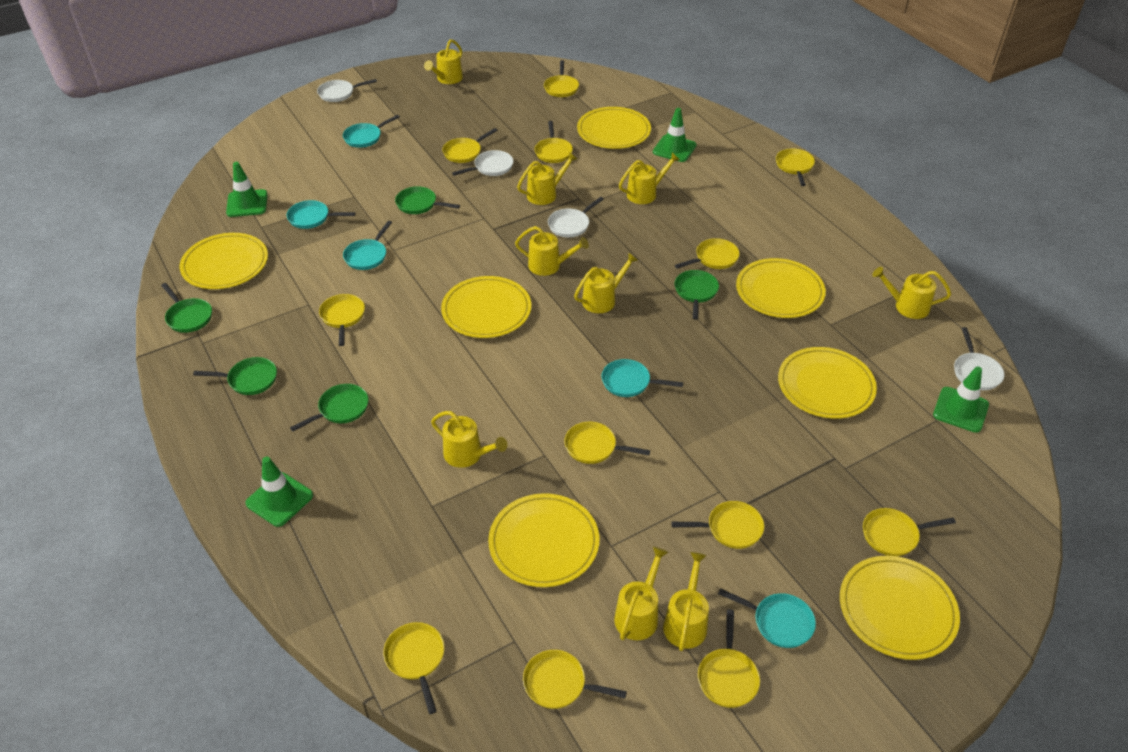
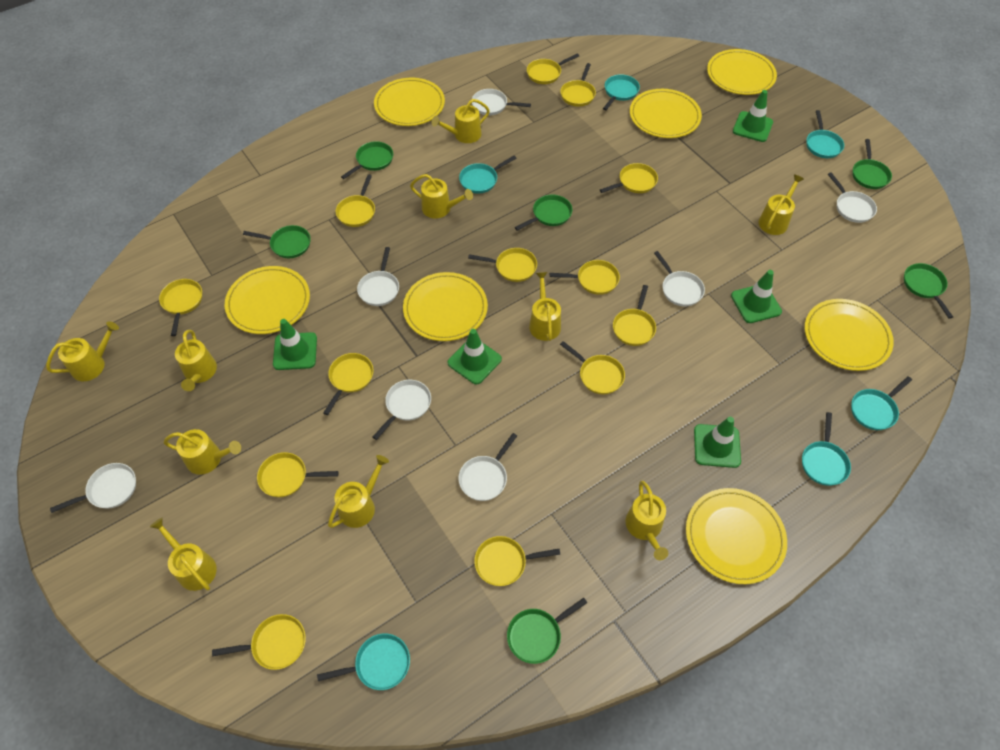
green pan: [161,283,212,333] [193,357,277,395] [290,384,369,431] [395,186,460,214] [675,270,719,320] = 5 -> [243,225,311,258] [341,141,393,179] [507,598,587,664] [515,195,572,231] [853,139,892,189] [904,263,953,319] = 6
green traffic cone: [226,162,268,217] [245,457,313,527] [653,108,697,162] [933,366,989,433] = 4 -> [273,319,317,370] [447,329,502,385] [694,417,741,468] [731,270,782,323] [733,90,773,142] = 5
turquoise pan: [287,200,355,229] [343,115,400,148] [343,221,392,270] [601,359,683,397] [718,588,816,648] = 5 -> [317,633,410,690] [459,156,516,194] [603,74,640,110] [802,412,851,486] [806,110,844,158] [851,376,912,430] = 6
white pan: [317,79,377,102] [452,150,513,176] [548,197,604,238] [954,327,1004,390] = 4 -> [50,463,136,513] [357,247,399,306] [373,380,431,440] [458,433,517,501] [472,89,531,115] [654,251,705,307] [828,172,877,223] = 7
yellow pan: [319,294,365,346] [383,622,445,714] [442,128,498,163] [523,650,627,709] [535,121,573,163] [544,60,579,97] [564,422,650,464] [671,501,765,549] [675,238,740,269] [698,610,760,708] [776,148,815,186] [863,508,956,556] = 12 -> [159,279,202,336] [212,614,306,670] [257,452,339,497] [323,353,373,415] [336,174,375,227] [468,248,537,282] [474,536,560,586] [527,53,579,84] [550,260,620,295] [560,63,596,106] [560,341,625,395] [600,163,658,193] [613,285,656,346] = 13
yellow watering can: [424,39,463,84] [431,411,507,468] [515,226,589,276] [517,152,577,205] [574,253,638,313] [614,547,668,640] [619,153,680,204] [663,552,709,651] [872,267,951,319] = 9 -> [46,321,119,381] [150,518,217,591] [164,429,241,475] [175,330,217,391] [328,455,389,528] [410,174,473,218] [431,99,490,143] [529,272,561,341] [626,481,668,560] [758,174,804,235] = 10

